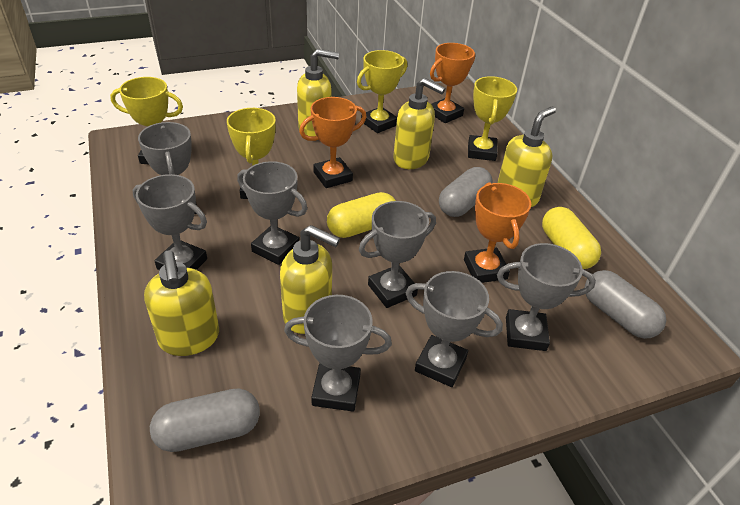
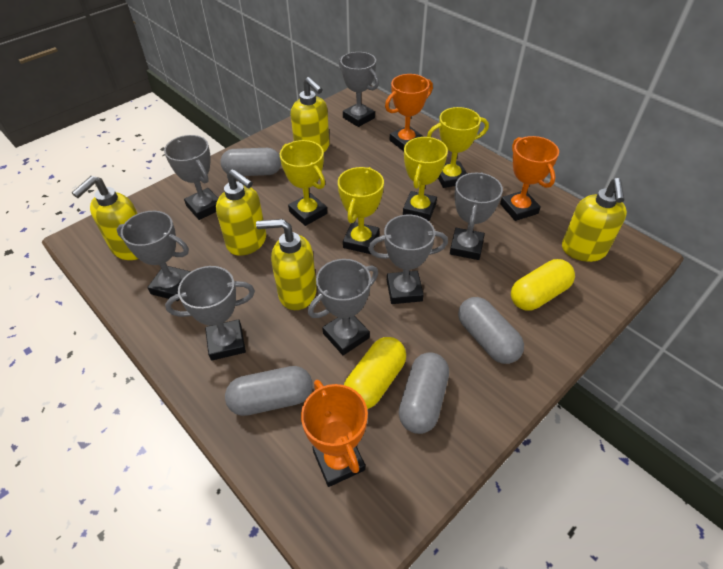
grey capsule: [150,388,260,452] [439,167,493,217] [585,270,666,339] = 3 -> [220,148,281,176] [225,366,313,416] [399,352,449,434] [458,297,524,364] = 4

